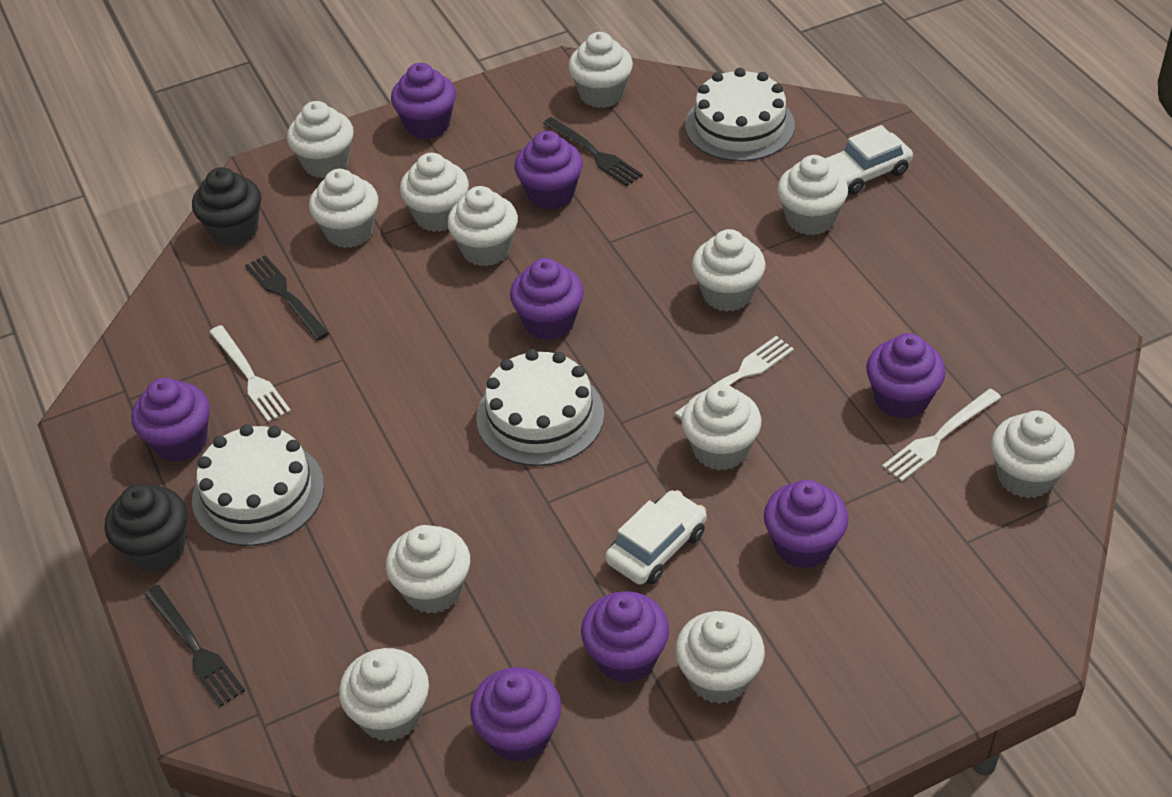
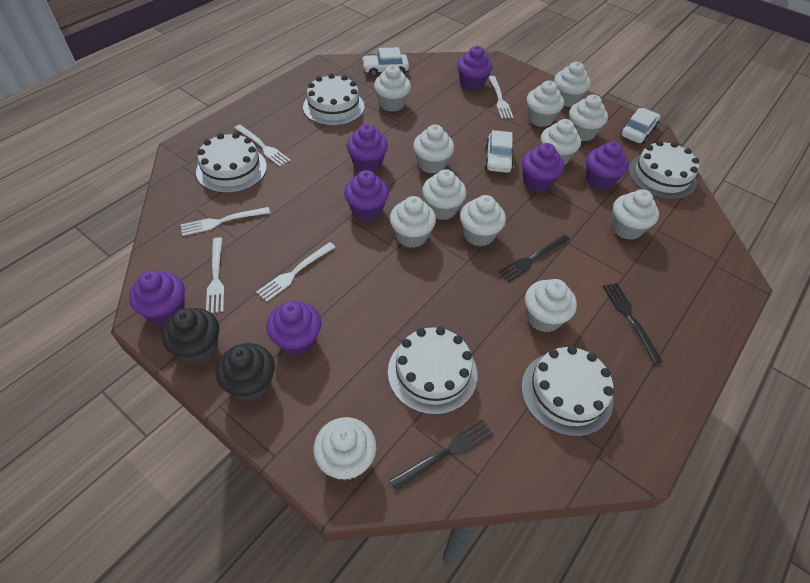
purple cupcake: [131,378,210,462] [391,63,456,139] [470,667,561,762] [510,258,584,340] [514,131,583,210] [581,591,669,683] [764,480,849,569] [866,333,946,419] = 8 -> [129,270,185,326] [266,301,321,356] [344,170,389,221] [347,124,388,172] [457,46,492,91] [522,143,564,192] [586,141,629,190] = 7
white cake: [192,424,324,546] [476,349,604,466] [685,68,795,161] = 3 -> [196,132,267,193] [303,73,365,126] [388,327,477,415] [521,346,614,437] [628,140,699,199] = 5
white car: [605,490,707,585] [825,125,913,195] = 2 -> [362,47,409,77] [484,130,514,173] [620,108,660,144] = 3
white fork: [209,325,291,422] [674,336,794,420] [882,389,1001,482] = 3 -> [180,207,270,236] [206,237,224,313] [235,125,291,166] [256,242,335,302] [489,76,513,119] = 5

